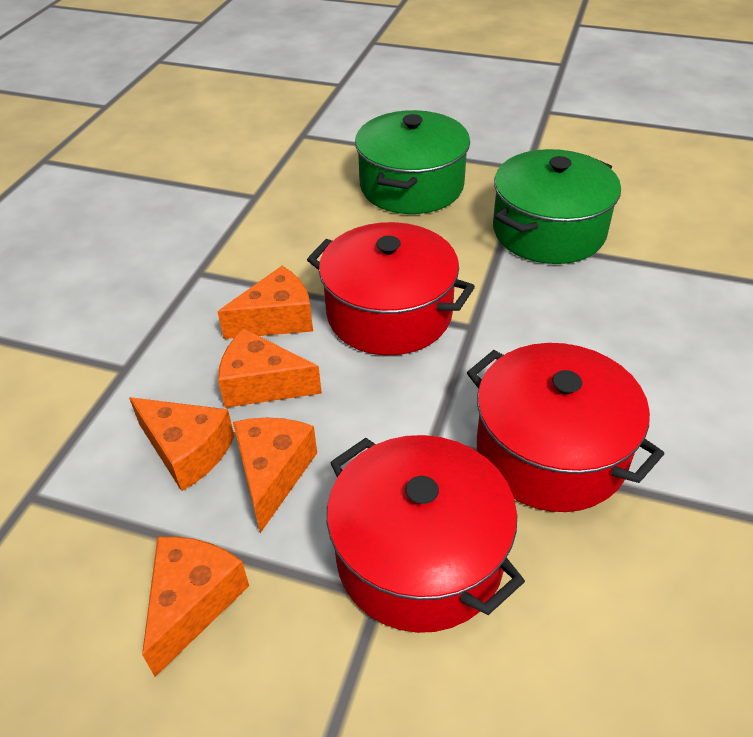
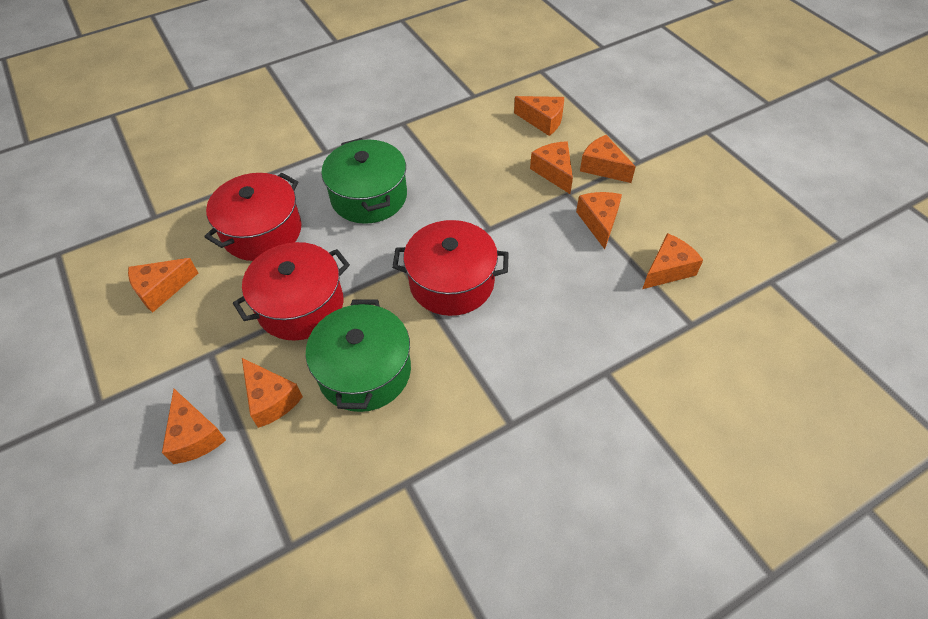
orange cheese: [129,397,235,491] [142,537,249,677] [218,266,313,339] [218,329,322,408] [233,418,317,533] = 5 -> [128,258,198,312] [162,389,226,464] [242,358,303,428] [514,96,564,136] [530,141,573,194] [576,192,622,249] [580,135,636,183] [642,233,703,289] = 8

